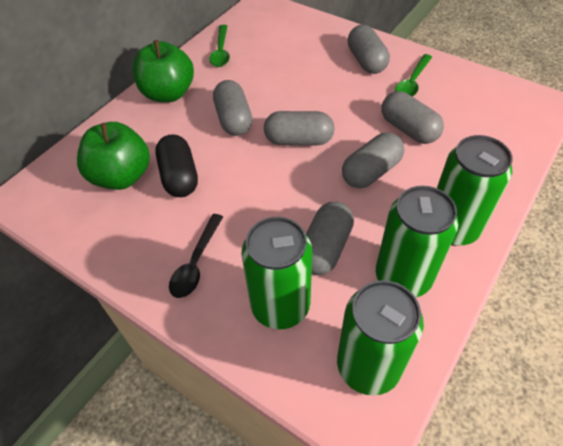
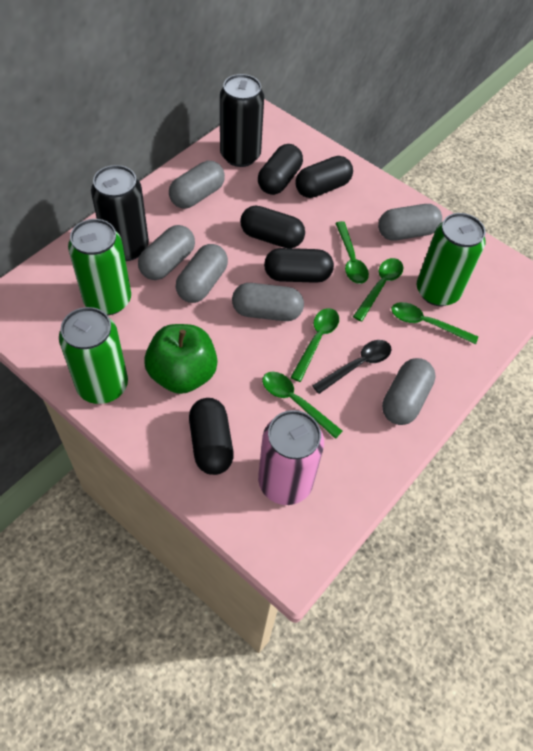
black can: none = 0 -> [91,165,149,261] [220,74,264,167] = 2
black capsule: [155,134,198,197] = 1 -> [189,398,234,475] [240,205,305,248] [258,144,303,195] [264,248,334,283] [295,156,353,198] = 5
green apple: [77,122,150,190] [133,40,194,102] = 2 -> [144,324,217,394] = 1
green can: [242,217,312,329] [337,280,424,396] [376,186,458,297] [437,135,513,246] = 4 -> [59,307,128,404] [68,219,131,315] [417,213,486,306] = 3
green spoon: [209,25,230,67] [395,54,432,97] = 2 -> [262,372,343,439] [291,308,339,382] [335,221,369,284] [353,258,404,321] [391,302,478,345] = 5
pink can: none = 0 -> [258,410,324,505] = 1

